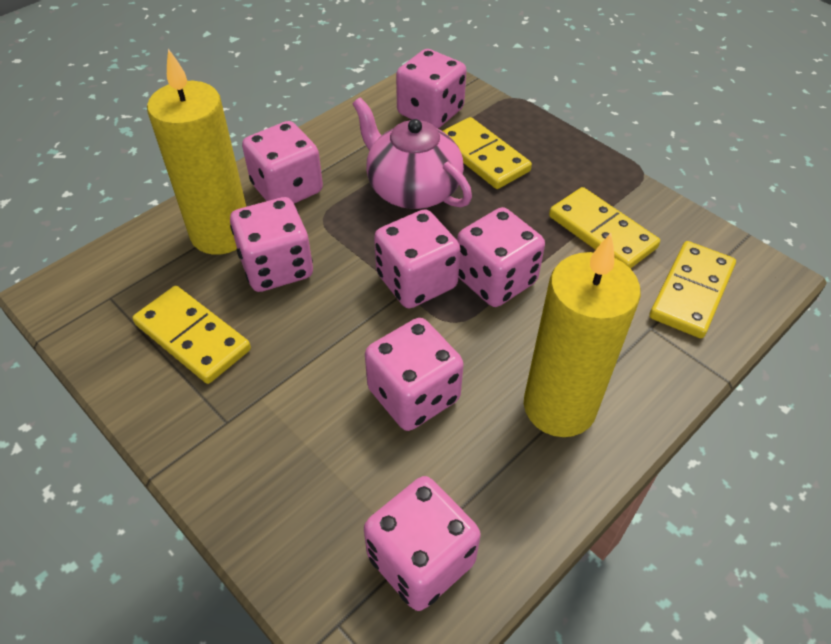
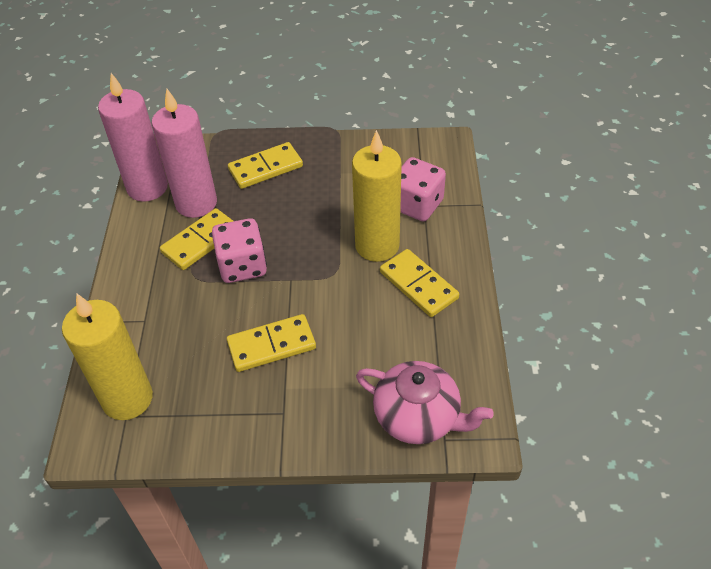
pink candle: none = 0 -> [98,73,168,202] [152,89,217,218] = 2
pink dice: [230,197,313,292] [242,121,323,204] [364,476,481,611] [365,318,464,431] [374,209,461,308] [396,49,466,129] [457,207,545,307] = 7 -> [212,218,267,283] [400,157,446,222] = 2

